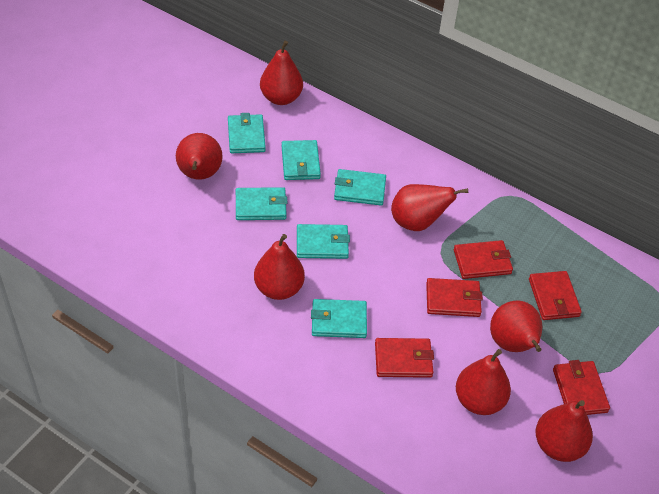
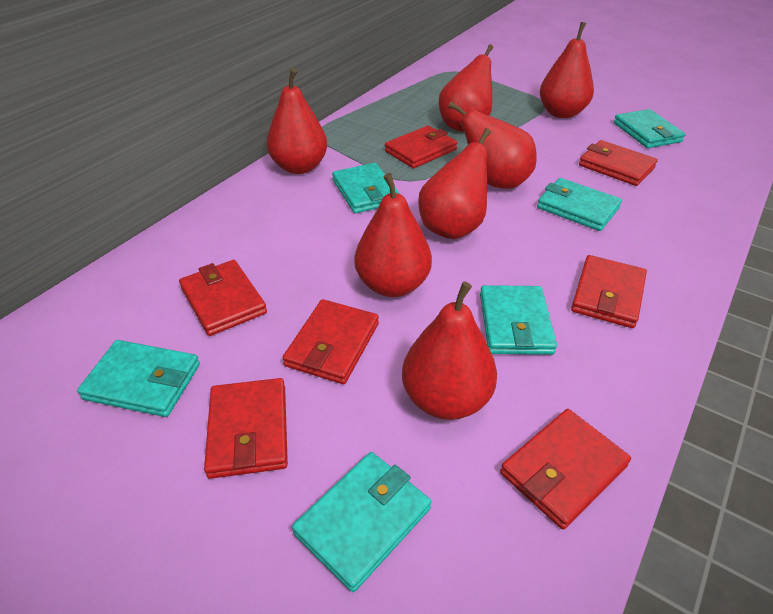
red wallet: [375,338,434,378] [426,278,483,317] [454,240,513,279] [529,271,582,320] [553,360,610,415] = 5 -> [179,260,267,336] [204,378,288,479] [283,299,379,384] [385,126,458,168] [500,409,631,530] [571,255,647,328] [579,140,658,186] = 7

